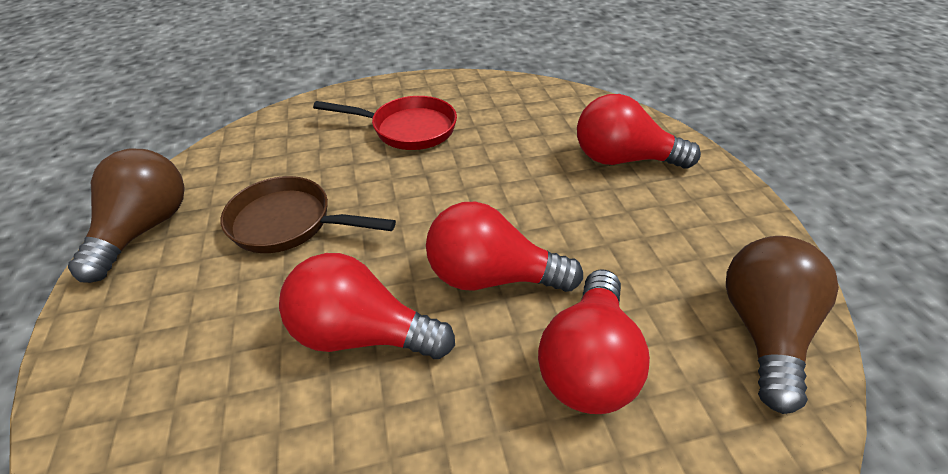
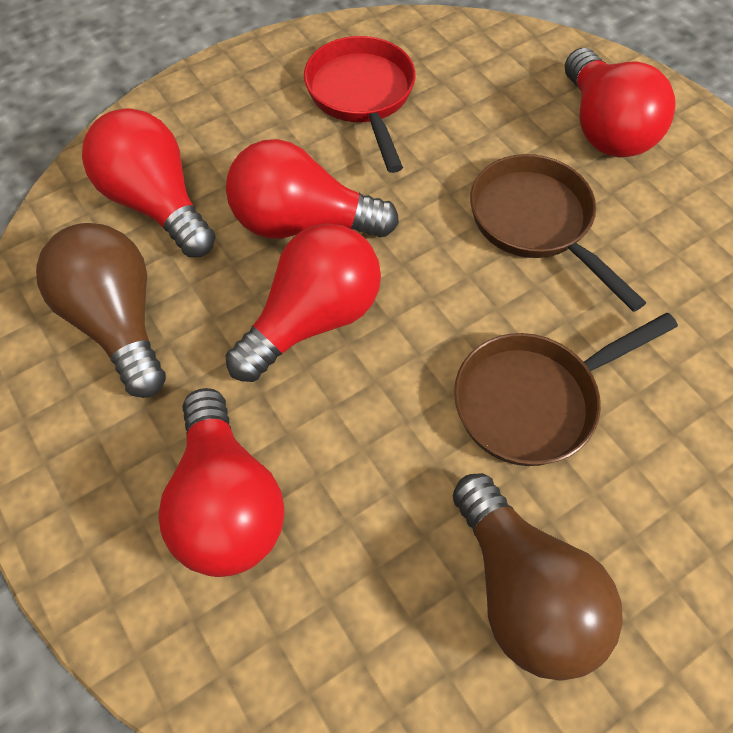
brown pan: [220,176,396,253] = 1 -> [454,313,678,466] [470,154,646,312] = 2
red light bulb: [279,253,455,359] [426,202,583,292] [538,269,650,414] [577,94,701,169] = 4 -> [82,108,215,257] [158,388,285,577] [225,223,381,382] [226,139,399,239] [565,48,676,157] = 5

